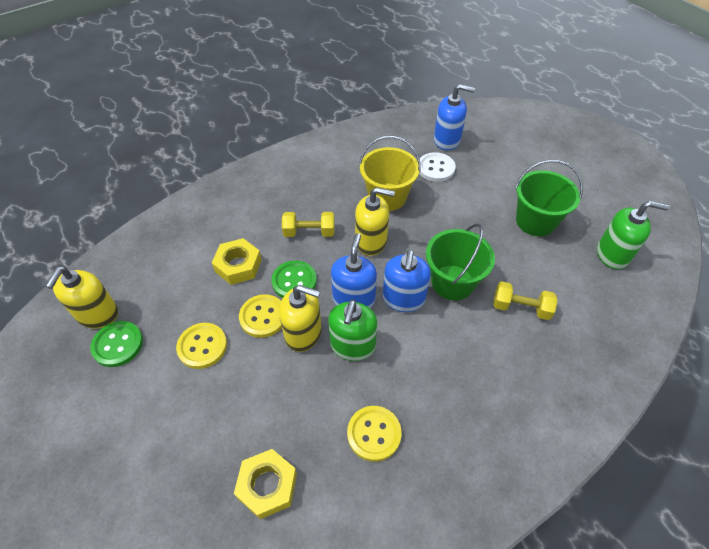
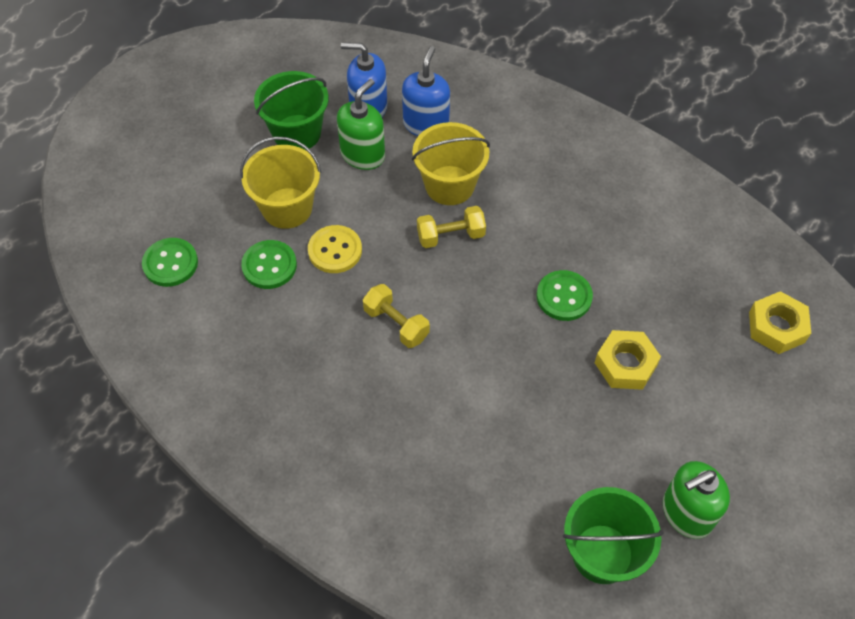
blue soap dispenser: [331,233,377,308] [383,250,431,312] [434,84,475,150] = 3 -> [341,42,388,117] [402,46,450,136] = 2
green button: [90,321,143,367] [272,260,317,298] = 2 -> [142,238,198,287] [241,240,297,289] [537,270,593,321] = 3
white button: [419,152,456,182] = 1 -> none = 0
yellow bucket: [359,136,421,211] = 1 -> [240,136,321,229] [412,122,490,205] = 2
yellow button: [176,323,227,369] [239,294,282,338] [347,406,402,462] = 3 -> [308,225,362,273] = 1
yellow soap dispenser: [46,266,118,329] [279,285,322,352] [355,187,395,256] = 3 -> none = 0

